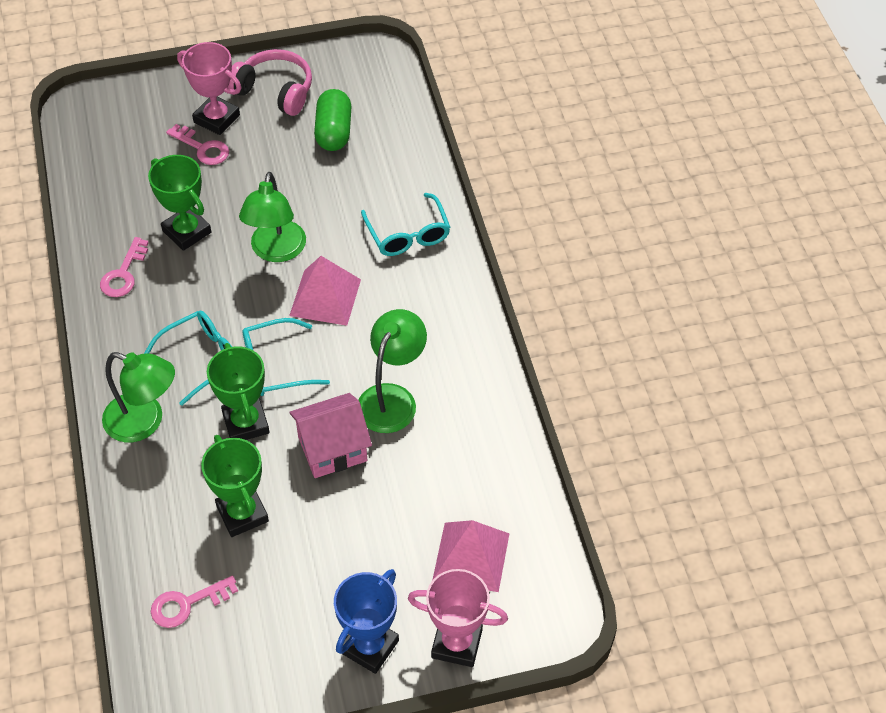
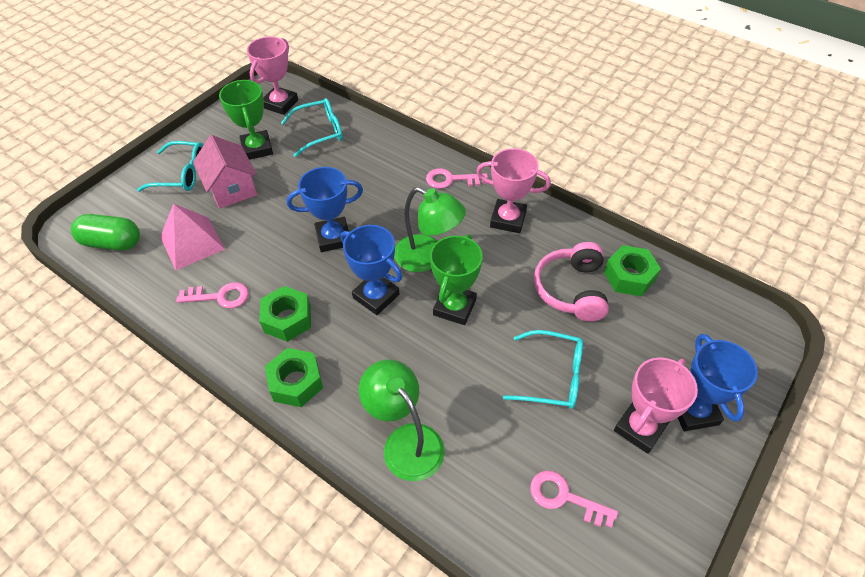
blue trophy: [334,569,399,674] = 1 -> [287,167,363,252] [340,225,402,315] [678,334,758,431] = 3
green lamp: [102,352,175,442] [239,172,306,262] [359,309,427,433] = 3 -> [359,360,444,481] [394,187,466,272] = 2
green nut: none = 0 -> [259,286,311,342] [265,348,323,407] [604,245,661,297] = 3
green trophy: [148,155,211,251] [201,435,269,537] [207,343,270,440] = 3 -> [219,80,273,160] [430,234,483,325] = 2
pink pyramid: [289,256,361,326] [432,520,509,592] = 2 -> [160,203,225,270] = 1
pink trophy: [177,42,241,135] [408,569,508,667] = 2 -> [247,37,298,115] [476,148,551,233] [614,358,698,454] = 3

